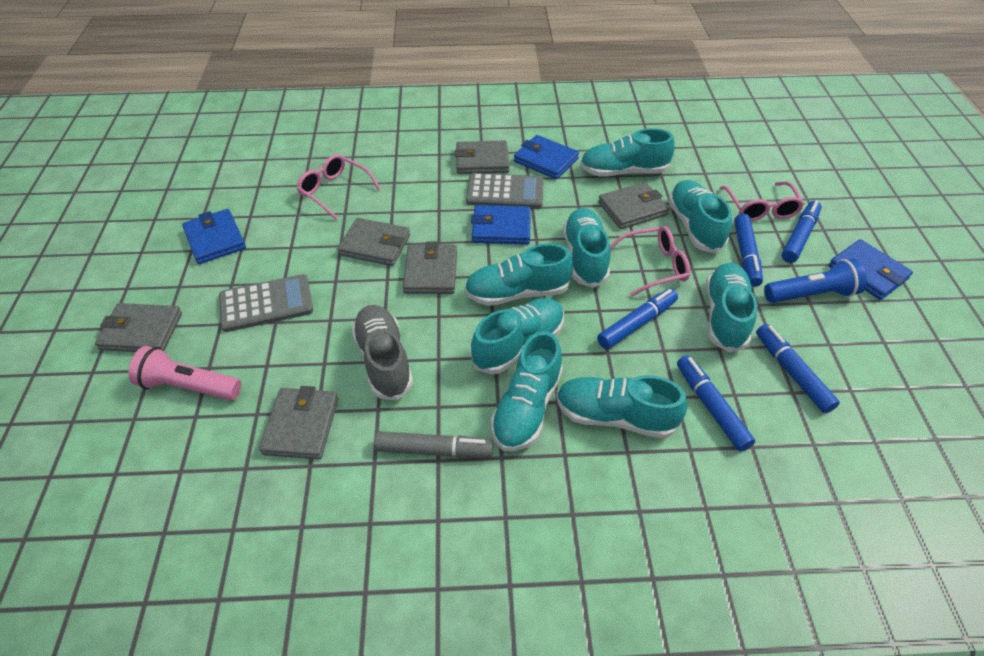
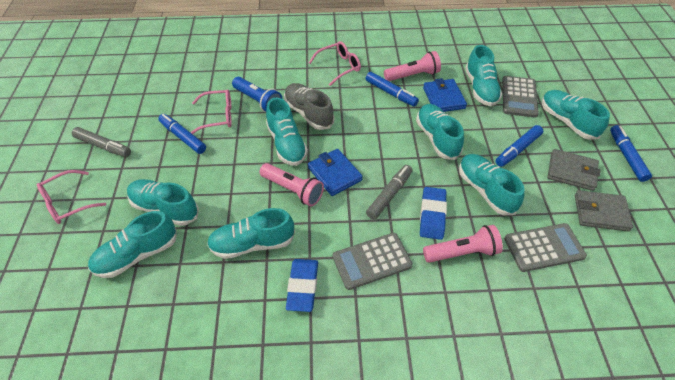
blue eraser: none = 0 -> [286,259,318,312] [420,187,447,240] = 2
blue marker: [597,289,678,349] [677,355,755,451] [734,214,763,287] [756,324,840,413] [782,201,822,263] = 5 -> [158,114,206,154] [365,72,419,106] [495,125,543,167] [610,125,652,182] = 4
blue wallet: [182,209,246,264] [471,205,531,245] [514,135,579,179] [828,239,913,300] = 4 -> [308,149,363,196] [423,78,467,112] = 2
grey calculator: [219,274,313,332] [466,173,544,209] = 2 -> [333,233,413,290] [502,76,539,118] [504,223,587,272] = 3
grey marker: [374,431,493,458] = 1 -> [72,127,131,157] [366,165,413,220] = 2
grey wallet: [95,303,182,352] [259,386,338,460] [338,218,410,266] [403,241,457,294] [455,141,509,174] [598,182,669,229] = 6 -> [548,149,600,191] [575,190,633,231] = 2
pink flashlight: [128,346,241,400] = 1 -> [260,163,324,206] [384,51,441,81] [423,225,503,263] = 3

